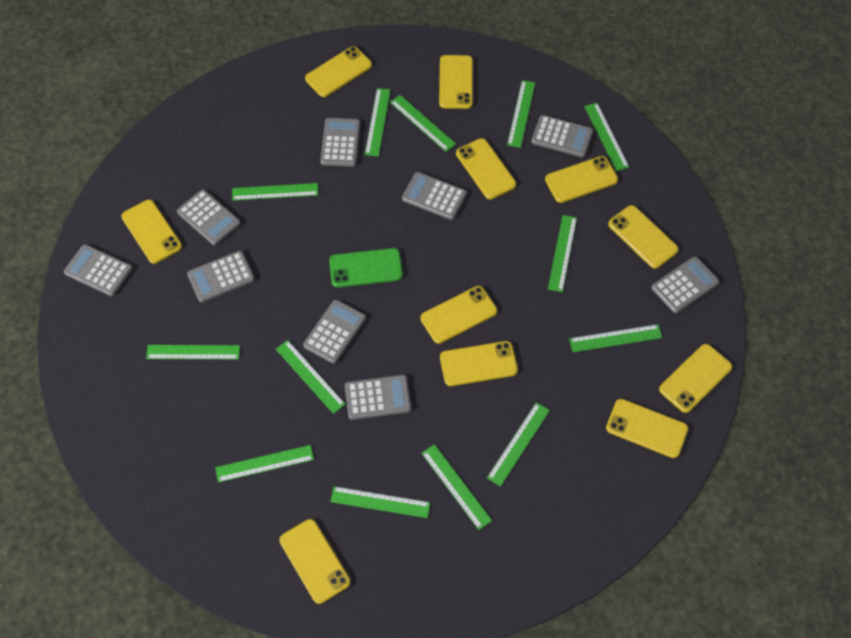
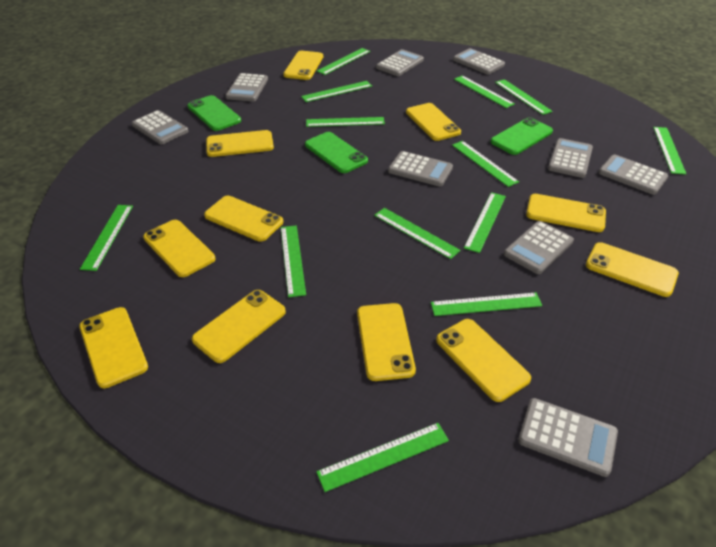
green phone: [329,248,403,287] = 1 -> [187,95,241,131] [305,132,368,173] [491,117,553,155] = 3

